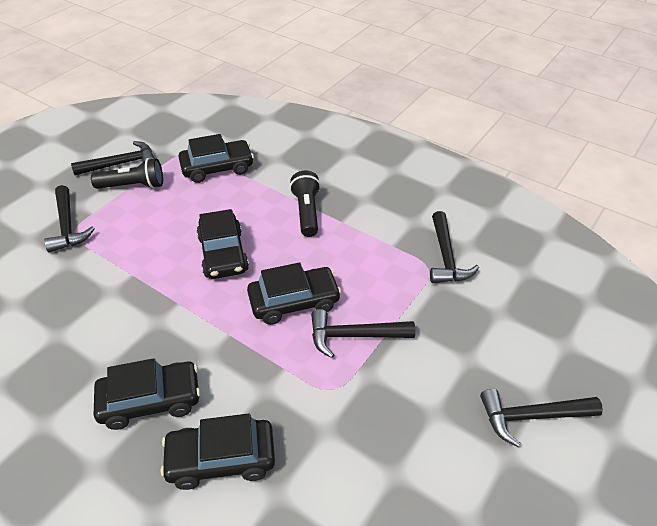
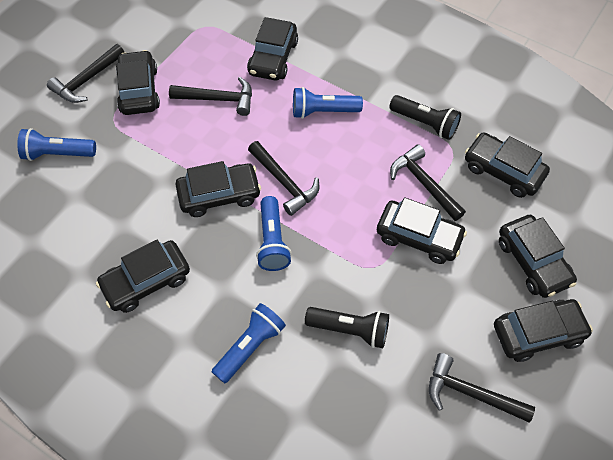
black car: [94,358,200,430] [160,413,275,490] [178,134,254,183] [197,209,249,279] [247,262,341,325] = 5 -> [96,240,190,313] [116,50,160,115] [175,161,261,217] [247,17,298,81] [377,197,467,264] [465,132,550,198] [494,299,593,362] [499,215,577,298] = 8
blue flashlight: none = 0 -> [17,128,96,161] [212,303,286,383] [256,196,292,271] [293,87,363,119] = 4

